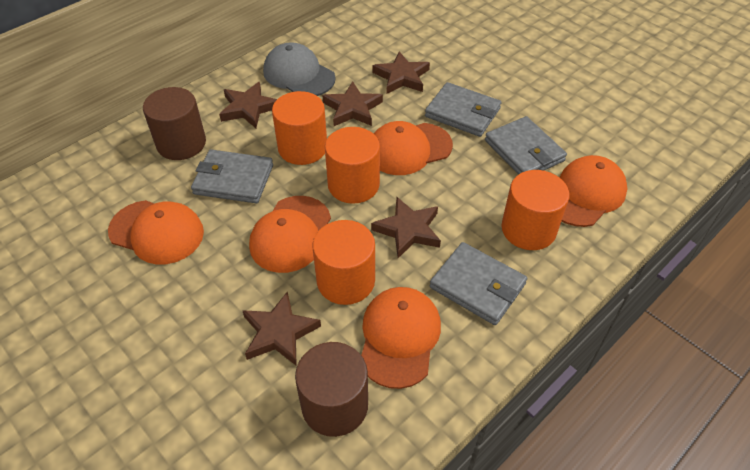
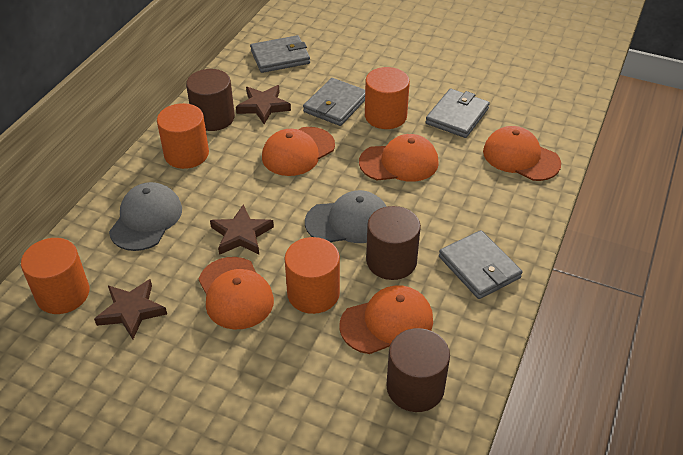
brown cylinder: [143,87,206,160] [295,342,368,437] = 2 -> [186,69,235,131] [366,206,421,280] [386,328,450,412] = 3
brown star: [219,82,277,128] [242,291,321,366] [322,81,383,126] [371,197,441,258] [373,51,430,94] = 5 -> [94,279,167,339] [210,204,274,255] [236,85,291,124] = 3
grey cap: [263,42,336,96] = 1 -> [109,182,182,251] [305,190,387,243] = 2

